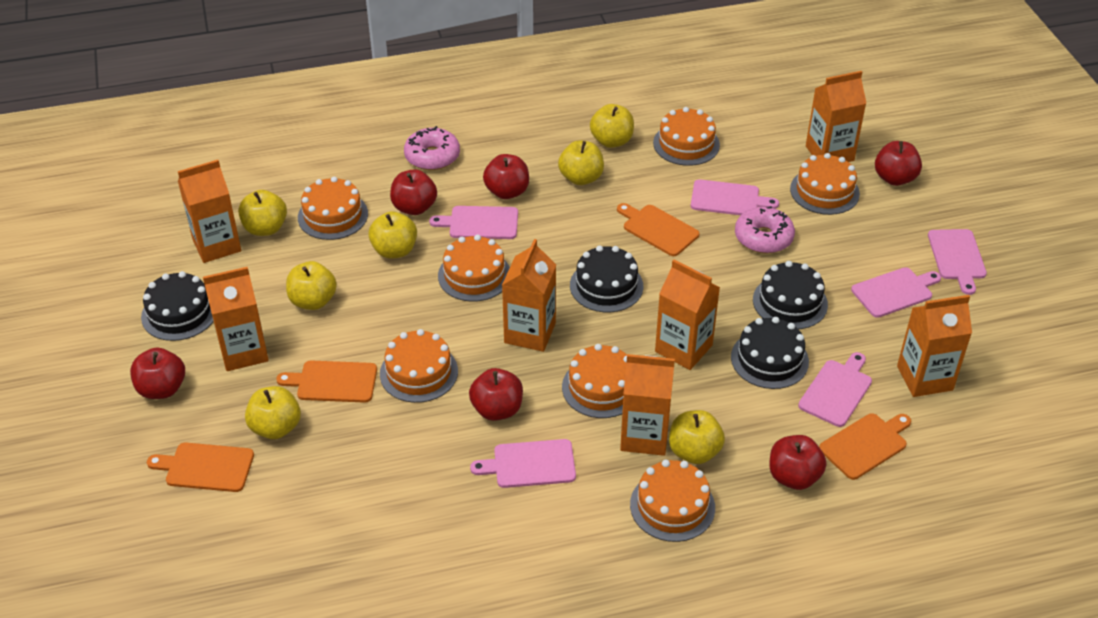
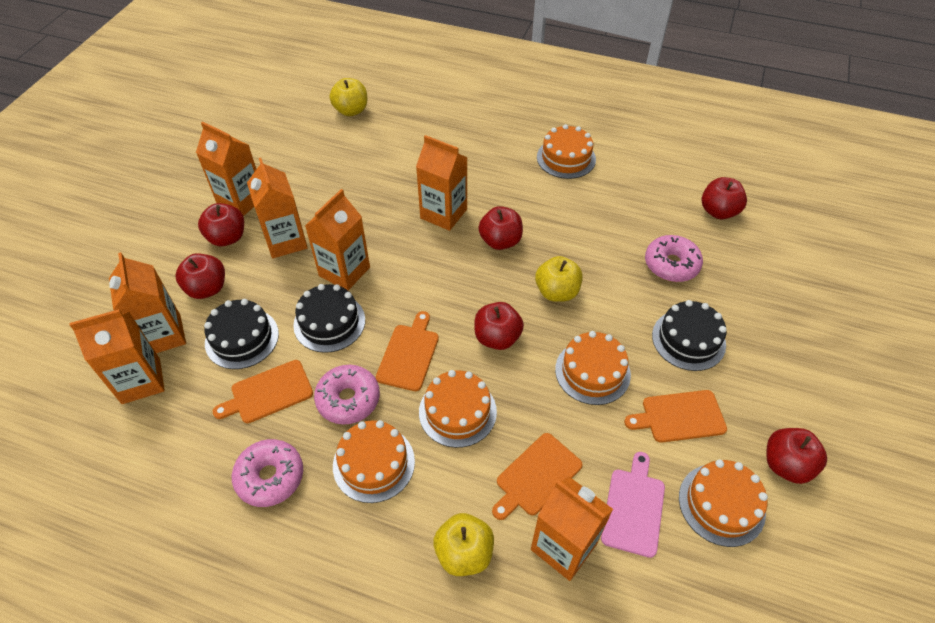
black cake: [141,271,213,341] [570,245,643,313] [731,317,809,389] [753,261,828,329] = 4 -> [204,299,279,369] [293,284,365,353] [652,300,727,371] = 3
orange cake: [298,177,368,240] [380,329,458,403] [438,235,510,302] [562,344,627,418] [630,460,715,542] [653,107,720,166] [790,153,860,215] = 7 -> [333,420,415,503] [419,370,497,448] [537,124,596,179] [555,331,631,405] [679,460,768,547] = 5
pink cutting board: [429,206,518,239] [470,439,576,488] [691,179,779,215] [798,352,872,427] [851,267,941,318] [928,229,987,295] = 6 -> [601,452,665,558] = 1
pink donut: [404,126,460,170] [735,206,795,253] = 2 -> [232,439,303,507] [314,365,380,425] [645,235,703,282] = 3
yellow apple: [238,190,287,236] [245,386,301,439] [286,261,337,310] [368,212,417,259] [558,140,604,185] [590,104,634,148] [669,410,725,464] = 7 -> [330,78,367,116] [433,513,494,576] [535,256,583,302] = 3

